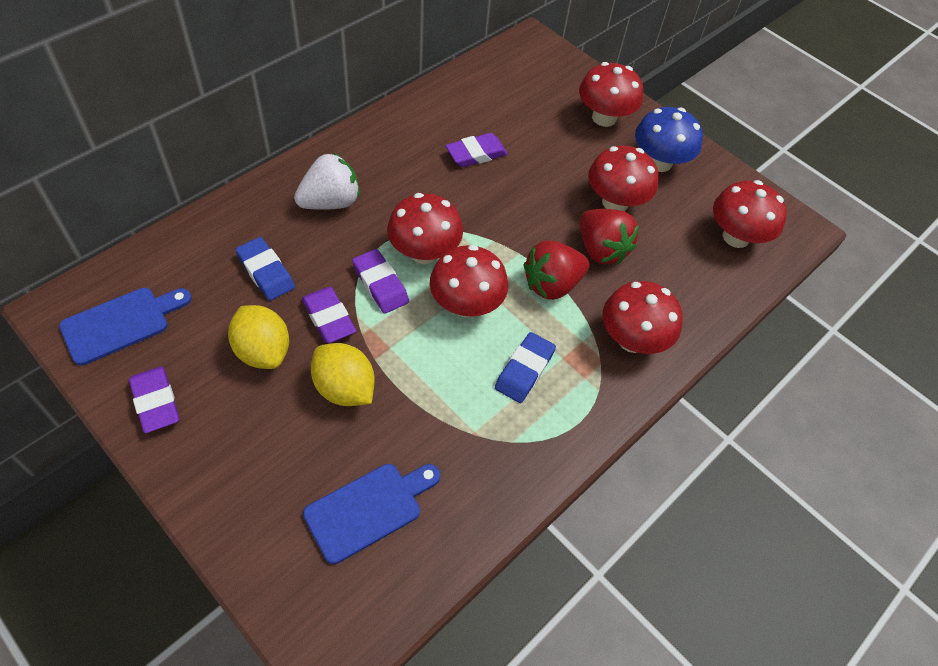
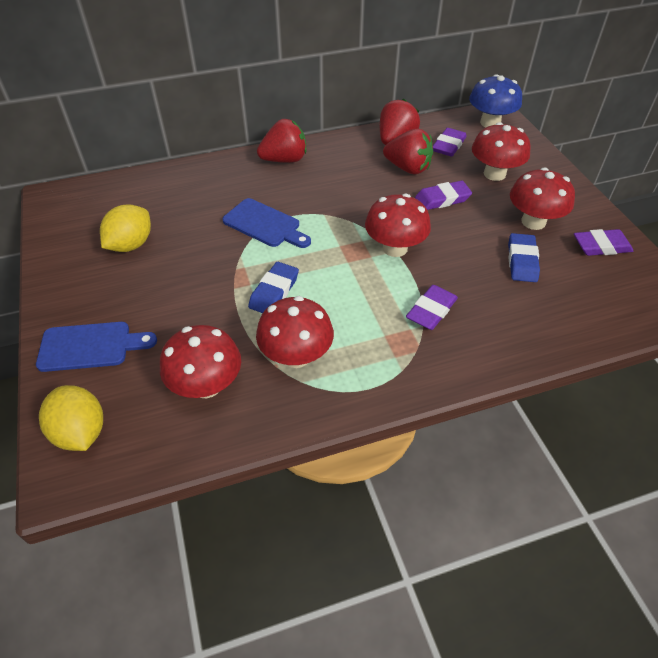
red mushroom: [387,193,463,264] [430,245,508,318] [579,62,643,127] [588,146,659,211] [602,281,683,354] [713,180,787,248] = 6 -> [160,325,241,398] [256,296,334,368] [365,194,431,257] [472,122,531,181] [510,167,575,230] = 5
red strawberry: [524,241,589,300] [580,209,639,264] = 2 -> [257,119,306,163] [380,99,420,145] [383,129,433,174] = 3
white strawberry: [294,153,360,210] = 1 -> none = 0

